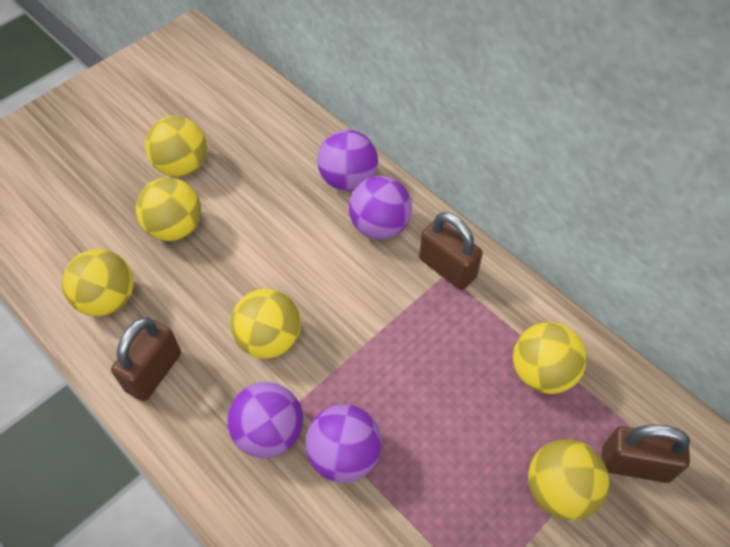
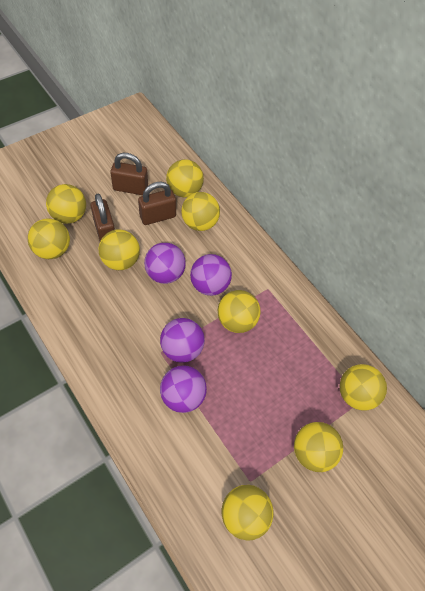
yellow ball: [62,249,134,317] [136,177,201,241] [145,116,207,177] [231,289,301,359] [513,322,587,394] [528,439,610,520] = 6 -> [28,219,70,259] [46,184,86,224] [99,229,140,270] [166,159,204,198] [181,192,220,231] [218,290,261,333] [222,485,274,541] [294,422,343,472] [340,364,387,411] = 9

